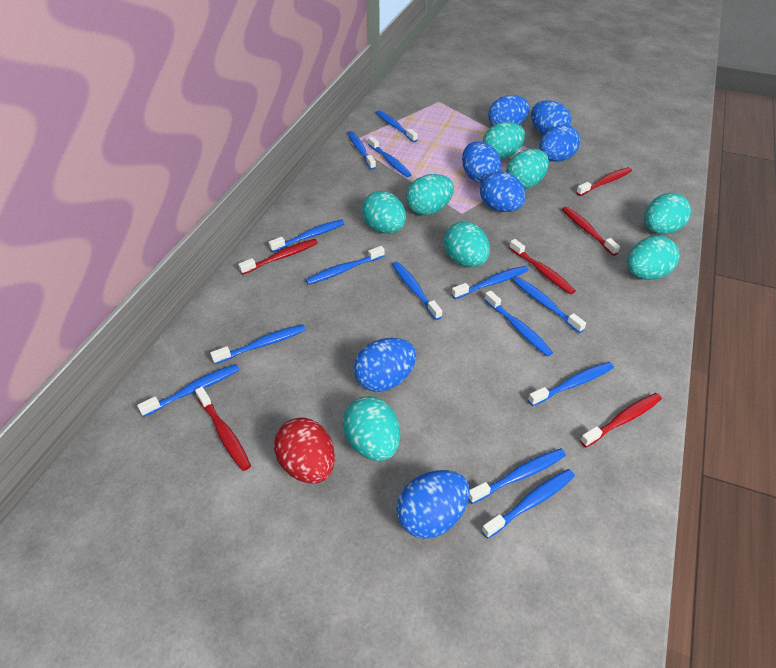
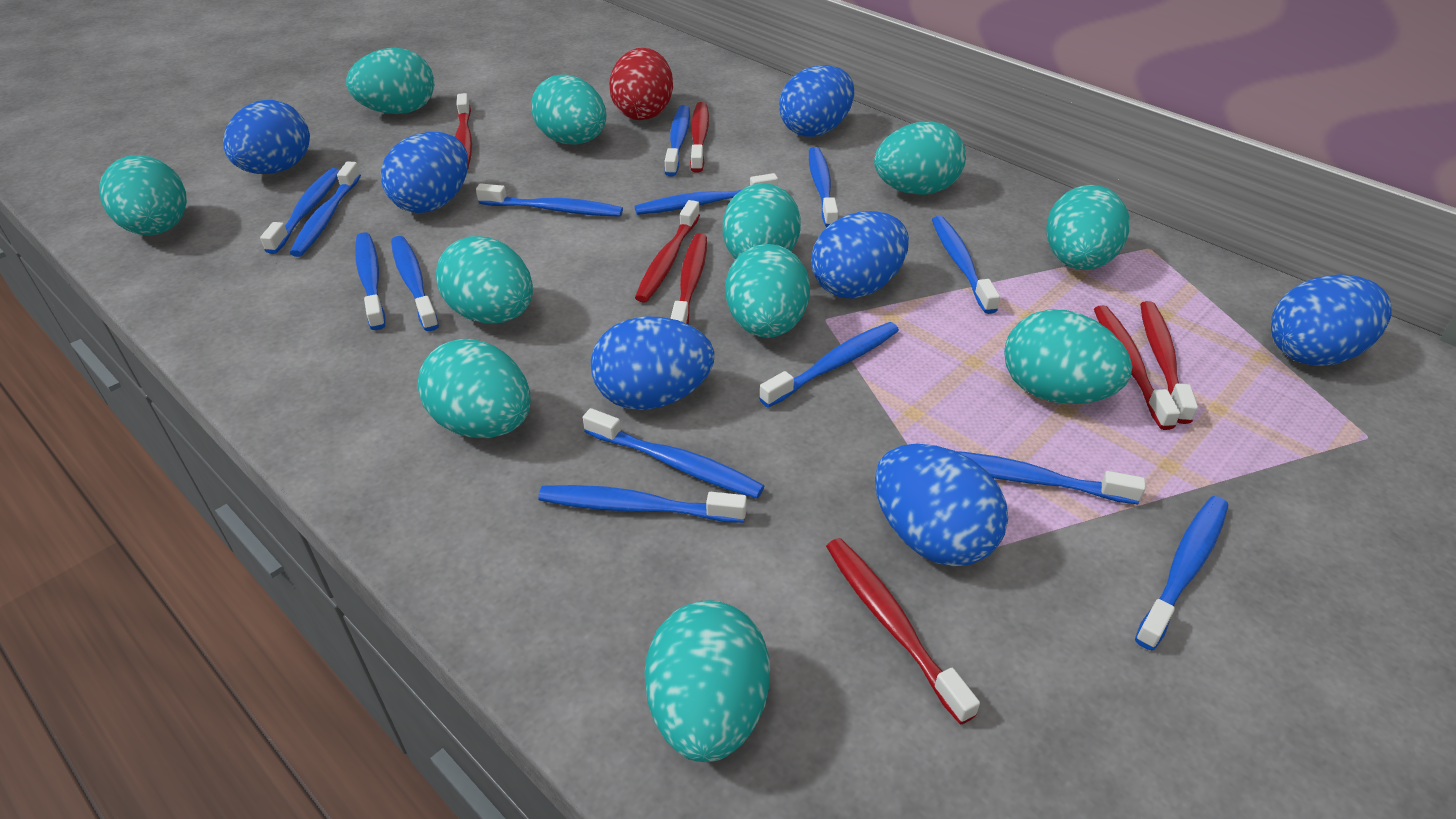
red toothbrush: [195,387,251,471] [238,239,318,274] [509,239,576,294] [562,207,620,256] [576,167,632,196] [580,393,662,447] = 6 -> [455,93,472,168] [635,200,700,303] [670,233,707,324] [690,102,709,173] [826,538,980,725] [1094,305,1181,430] [1140,301,1198,424] = 7
turquoise egg: [343,396,400,461] [362,191,406,234] [406,174,454,215] [444,221,490,267] [483,122,525,160] [506,149,549,189] [627,236,680,280] [644,193,691,235] = 8 -> [99,155,187,235] [346,48,434,114] [418,339,531,438] [436,236,533,324] [531,75,607,145] [645,600,770,762] [723,183,801,259] [725,244,810,338] [874,122,966,195] [1004,309,1132,404] [1046,185,1129,270] = 11

